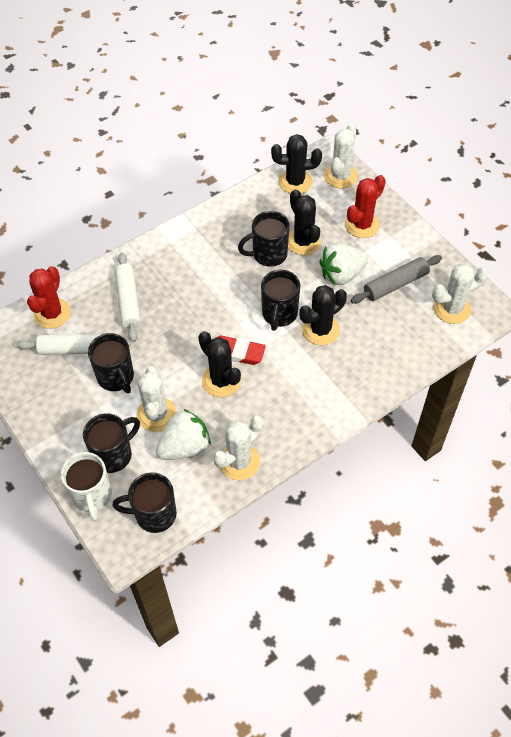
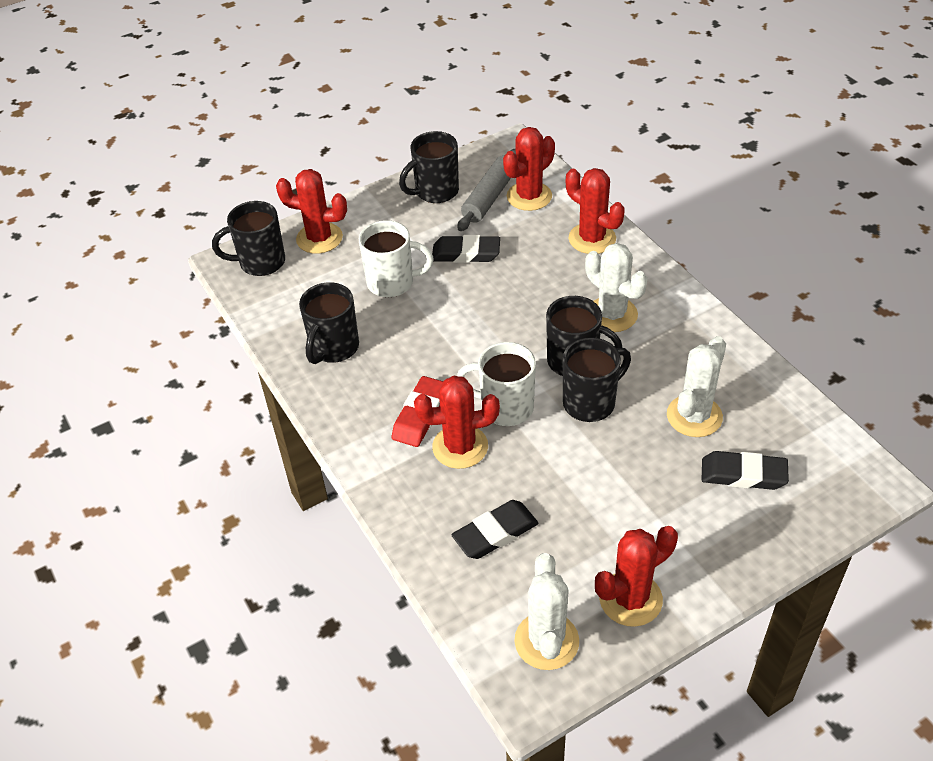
black cactus: [198,331,241,397] [271,134,322,193] [288,189,321,255] [299,285,347,345] = 4 -> none = 0
black eraser: none = 0 -> [432,235,500,263] [451,500,539,559] [702,451,789,490] = 3
red cactus: [27,266,71,329] [345,175,386,238] = 2 -> [276,169,347,254] [414,376,500,469] [503,127,555,211] [566,168,625,254] [595,526,678,627] = 5
white cactus: [136,366,177,432] [213,415,263,481] [324,124,358,188] [432,264,489,324] = 4 -> [514,553,579,670] [585,243,648,332] [667,336,726,437] = 3
white mug: [61,452,112,521] = 1 -> [359,220,434,297] [457,342,536,426] = 2
white rolling pin: [16,334,131,355] [115,253,141,342] = 2 -> none = 0
white strawberry: [156,409,211,460] [320,243,368,285] = 2 -> none = 0

